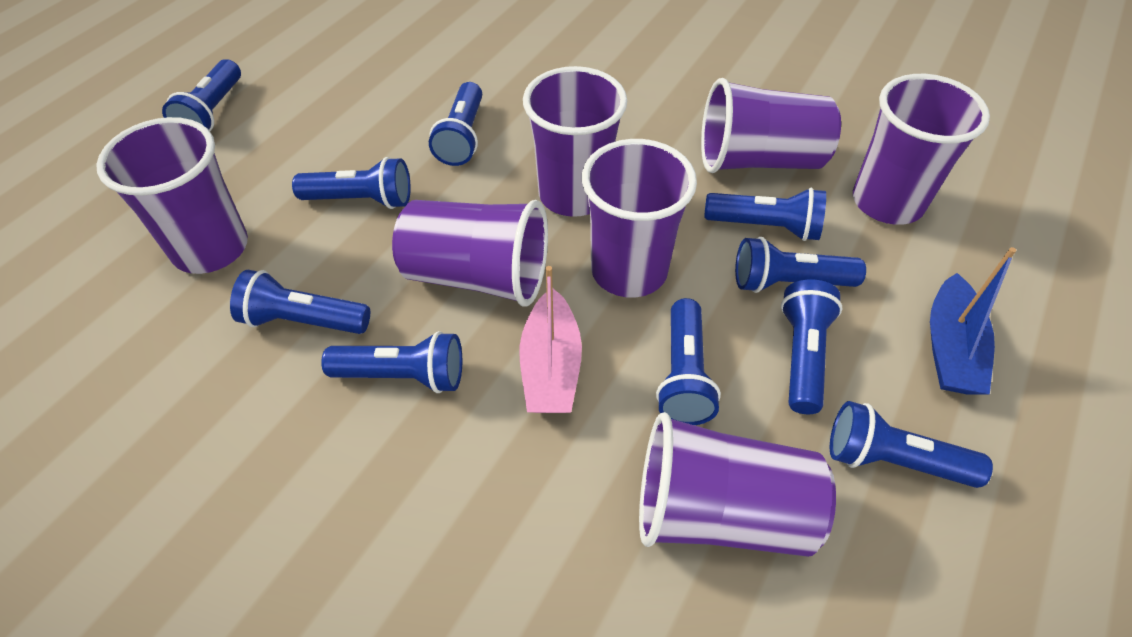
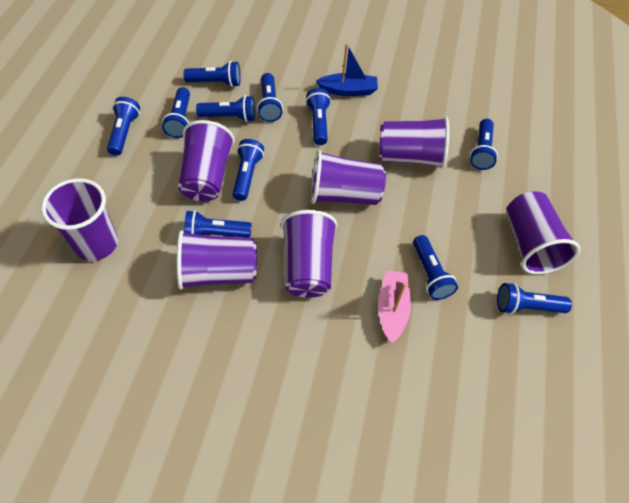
blue flashlight: [162,59,241,131] [230,270,370,334] [292,157,411,209] [321,331,462,393] [429,82,482,166] [656,298,721,425] [704,188,826,241] [735,237,866,293] [781,279,842,414] [830,401,993,488] = 10 -> [107,97,140,156] [162,87,190,138] [183,61,241,87] [184,210,252,238] [196,95,255,122] [233,139,264,201] [257,73,283,122] [305,88,331,145] [413,235,458,300] [470,119,498,170] [497,283,572,314] = 11

